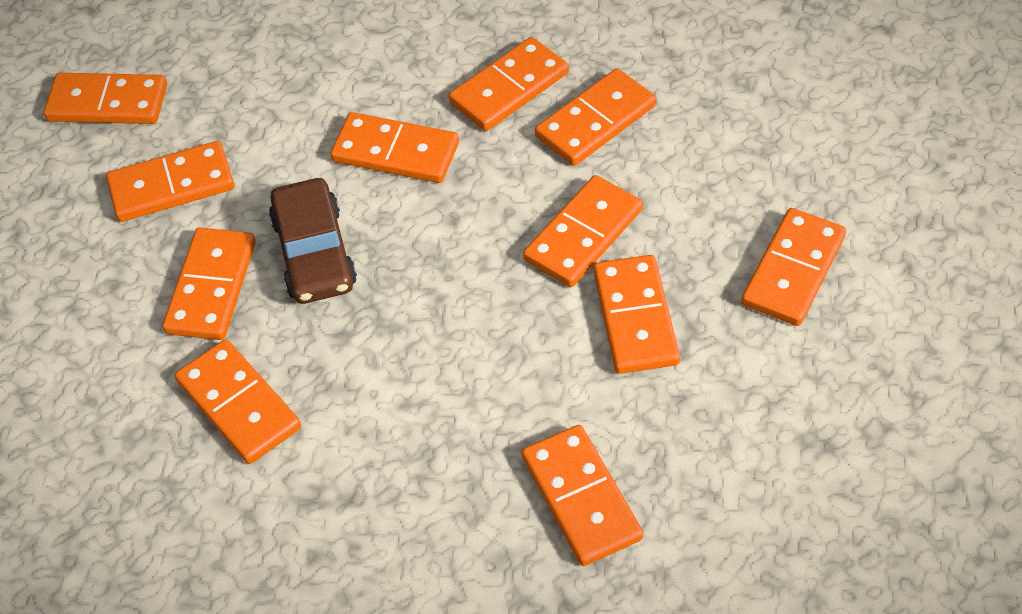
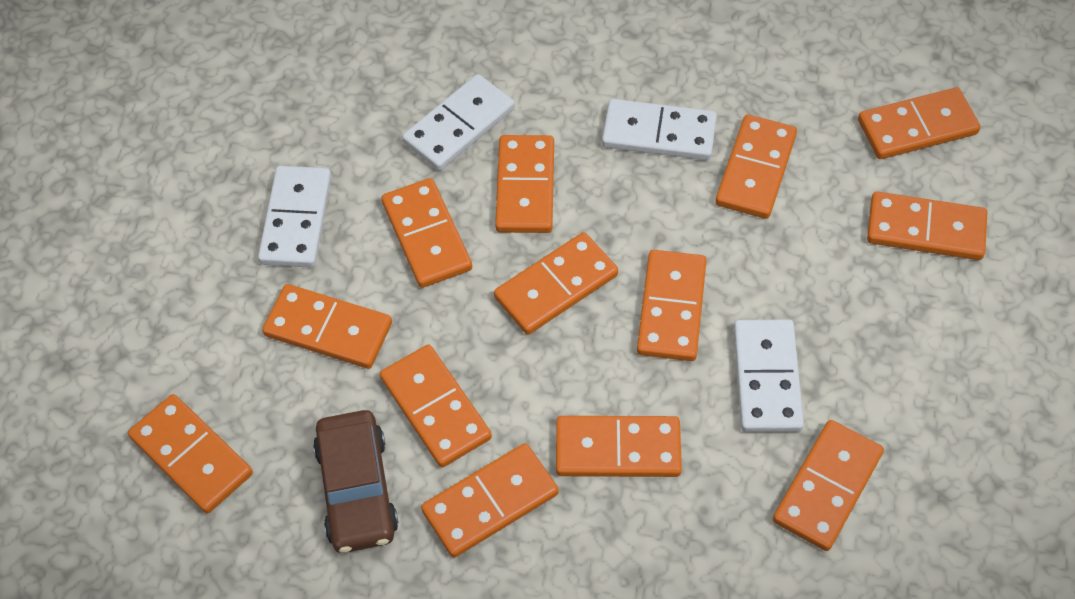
orange domino: [44,73,167,124] [106,141,234,222] [163,228,256,340] [175,339,301,464] [331,112,459,183] [449,37,569,131] [521,425,643,566] [523,175,643,287] [535,68,656,166] [593,255,680,374] [741,208,846,326] = 11 -> [128,394,253,514] [262,284,392,369] [380,345,492,468] [381,178,472,288] [421,443,559,558] [494,232,618,335] [495,135,554,233] [556,416,682,477] [637,250,707,361] [715,114,797,219] [773,420,884,551] [858,87,981,159] [867,192,987,260] = 13
white domino: none = 0 -> [258,166,332,268] [402,74,515,171] [602,99,717,160] [733,320,804,432] = 4

